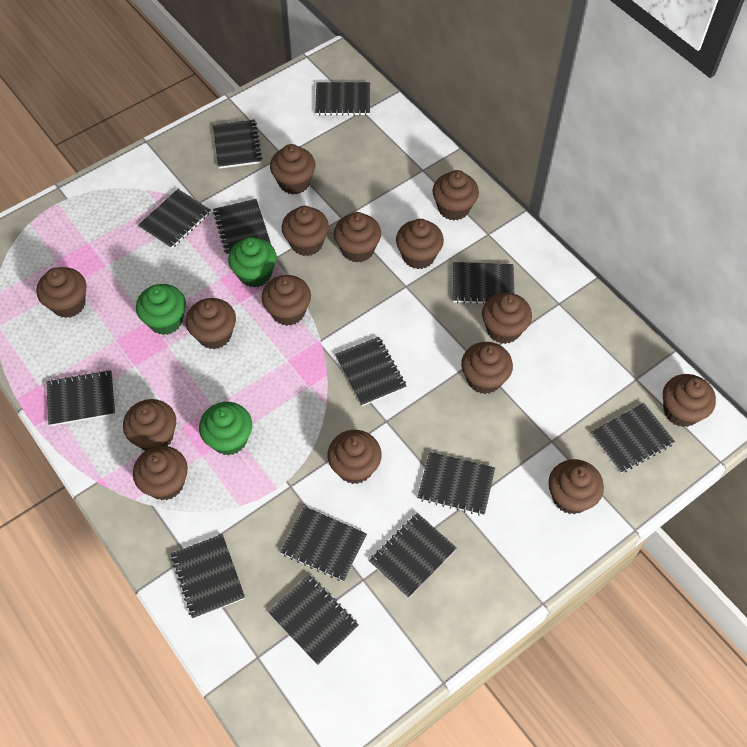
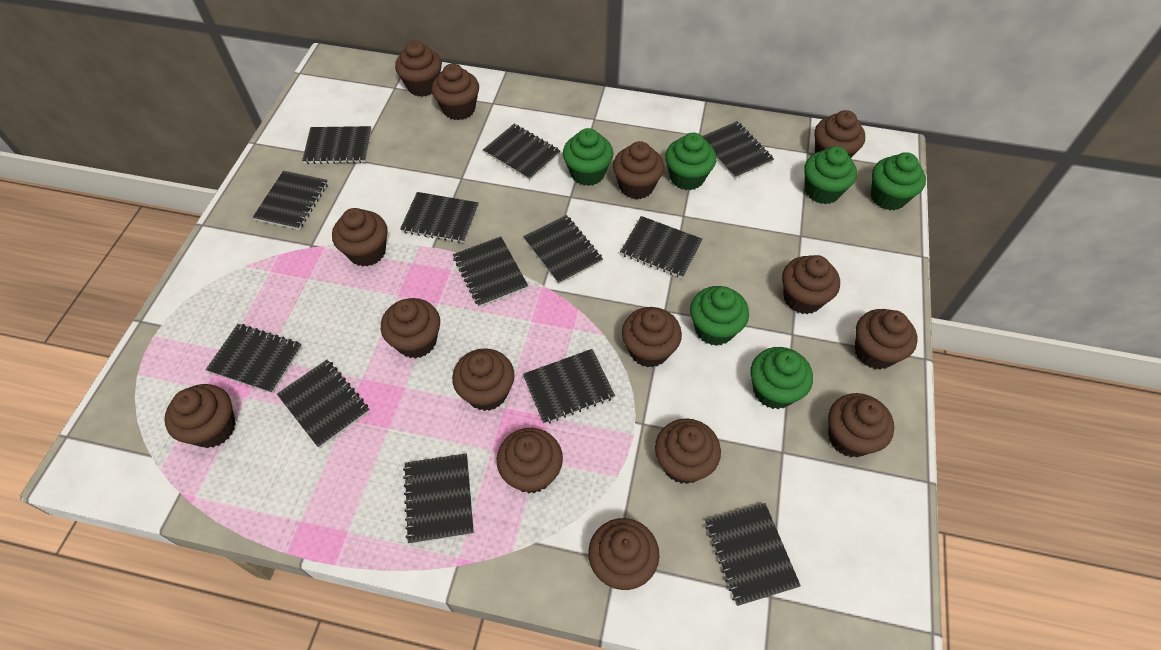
green cupcake: [136,284,186,335] [199,402,252,456] [228,237,277,288] = 3 -> [563,128,613,186] [665,133,716,190] [690,286,749,346] [750,347,813,409] [804,146,857,204] [871,152,926,210] = 6

